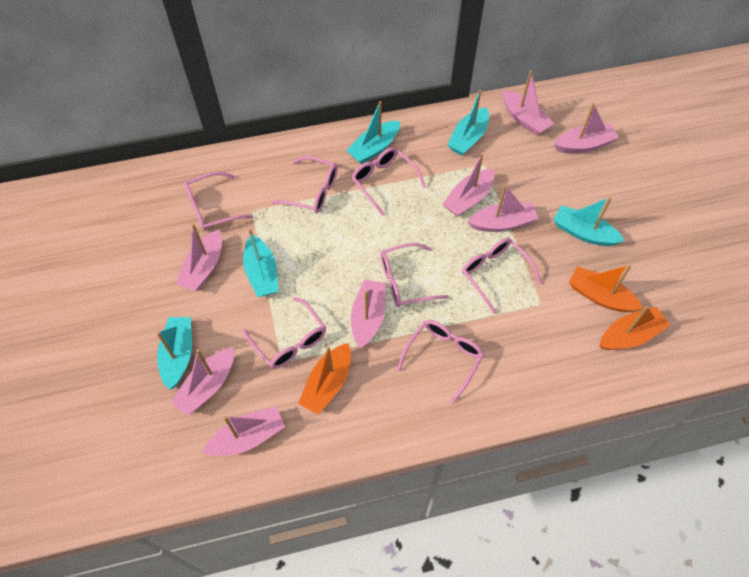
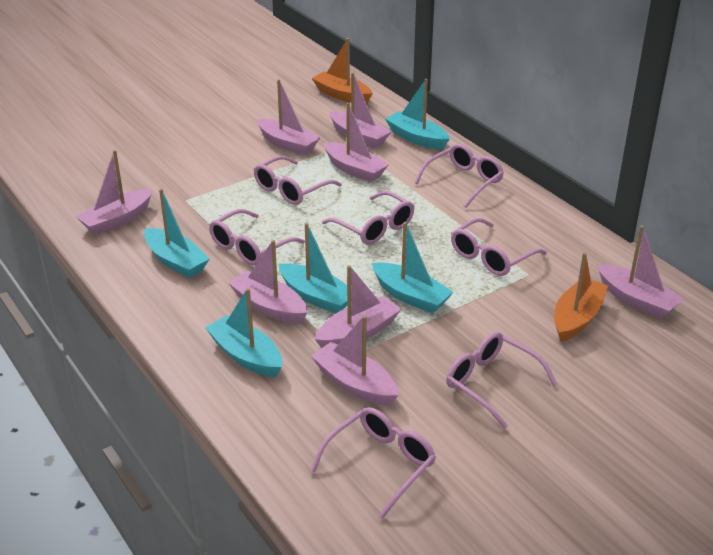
orange boat: [298,343,351,415] [569,265,643,312] [600,306,670,350] = 3 -> [312,38,373,104] [554,252,608,342] = 2

